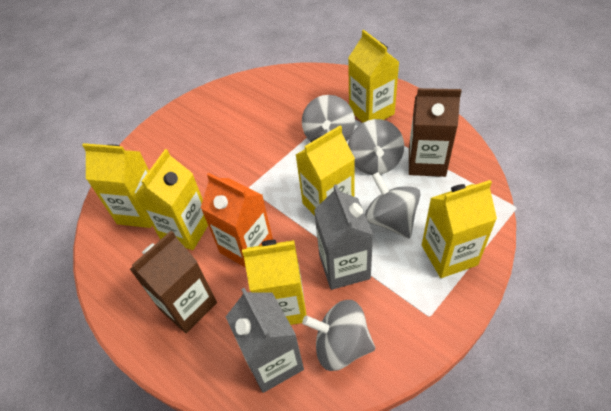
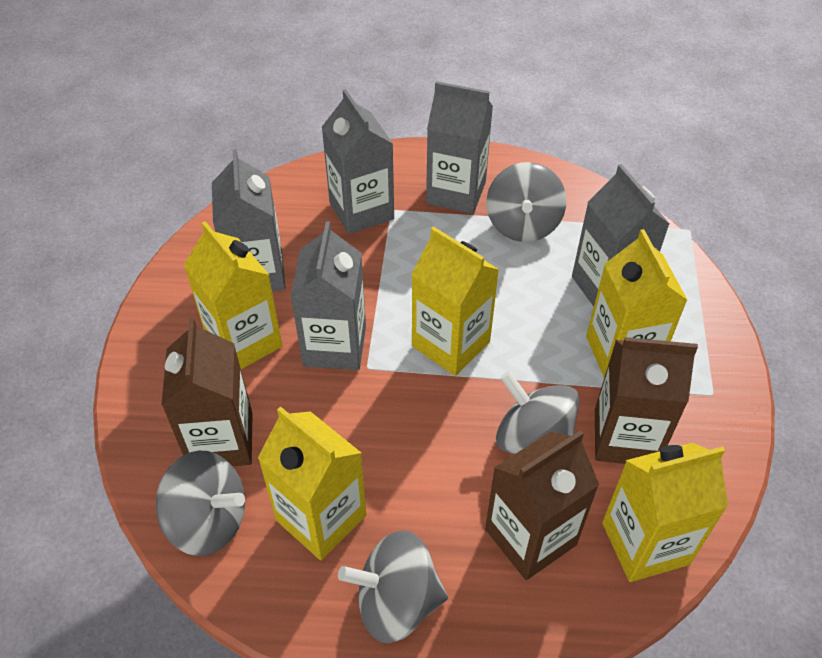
brown carton: [130,231,217,333] [409,88,461,177] = 2 -> [161,318,253,466] [485,430,599,580] [595,337,698,464] = 3
grey carton: [226,288,304,393] [314,184,373,290] = 2 -> [212,149,286,291] [290,221,366,370] [322,89,394,234] [426,81,493,214] [572,164,670,307] = 5
orange carton: [201,173,273,268] = 1 -> none = 0
yellow carton: [82,143,152,228] [135,149,208,250] [242,240,307,325] [296,126,355,216] [348,30,399,123] [422,180,497,278] = 6 -> [184,221,282,369] [258,406,366,560] [411,226,499,376] [586,229,687,378] [602,443,728,582] = 5

